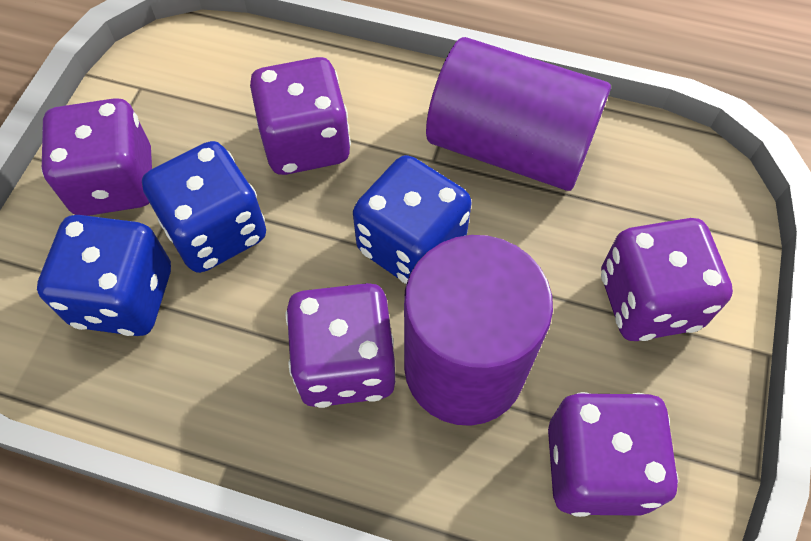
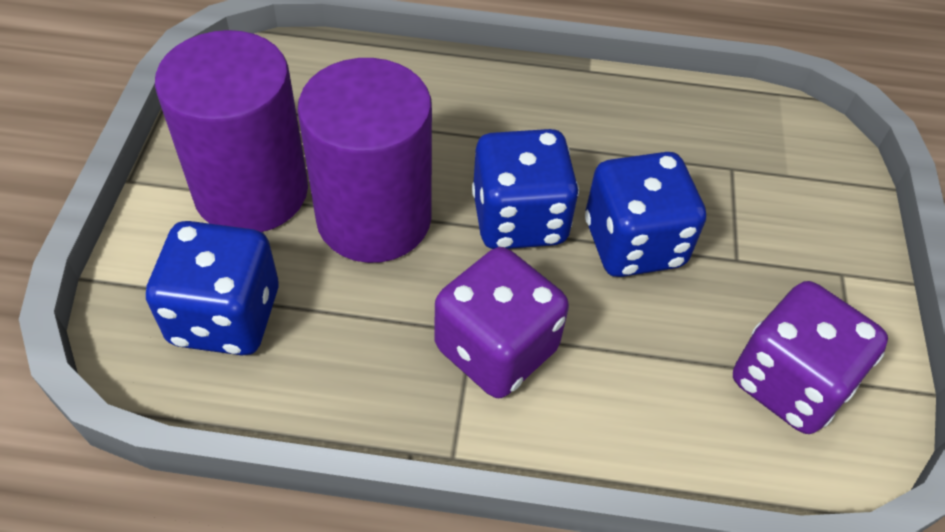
purple dice: [41,98,152,216] [250,57,351,175] [286,283,395,408] [548,392,678,517] [601,218,733,341] = 5 -> [434,247,569,398] [733,281,888,434] = 2

